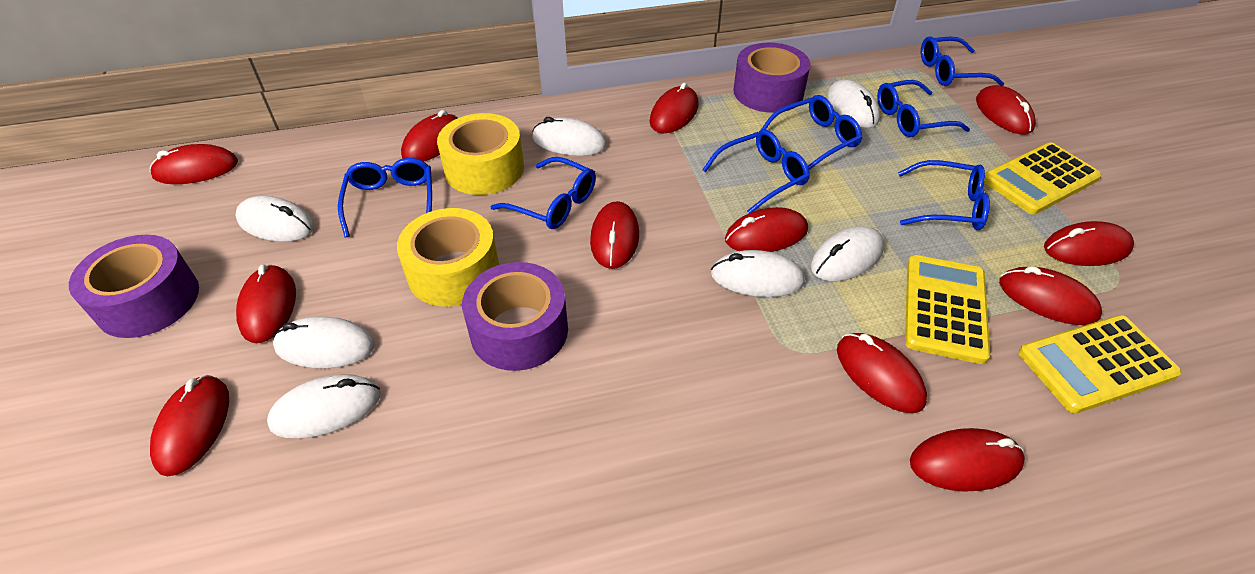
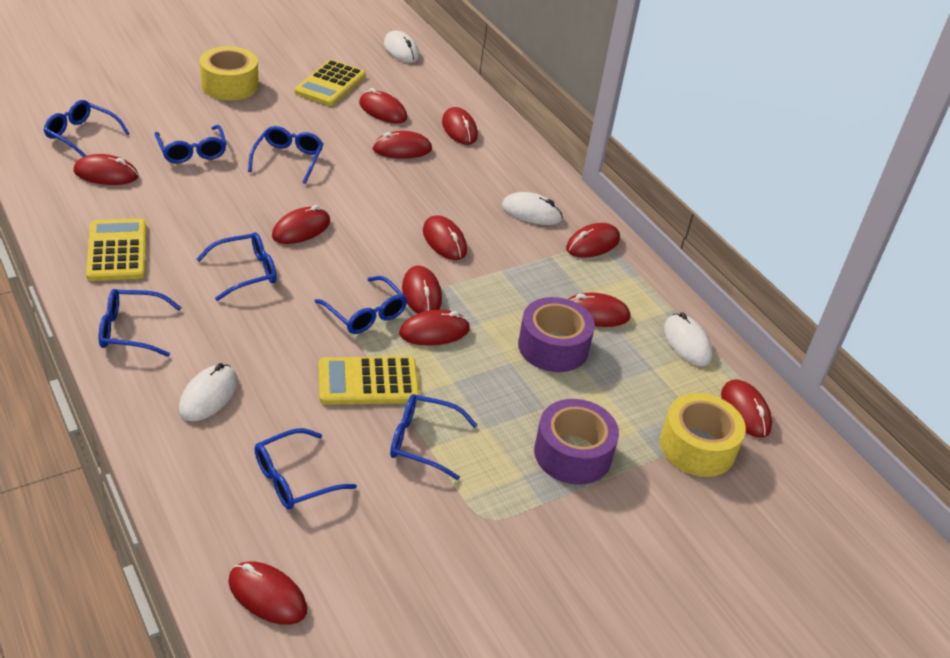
blue glasses: [338,158,432,237] [490,157,596,229] [702,129,810,213] [761,95,862,170] [877,80,970,137] [898,160,990,230] [921,36,1004,86] = 7 -> [44,100,130,157] [99,289,182,357] [155,125,226,163] [197,232,277,301] [248,126,323,184] [255,428,357,510] [314,276,407,334] [390,394,477,480] = 8
purple tape: [69,235,199,338] [462,262,568,371] [734,42,810,113] = 3 -> [518,297,595,372] [534,399,619,485] = 2
white mouse: [235,196,314,242] [267,374,381,438] [273,316,375,368] [532,117,606,156] [711,250,805,297] [811,226,884,281] [827,79,880,128] = 7 -> [179,363,238,421] [384,30,419,63] [502,192,563,225] [664,312,712,366] = 4

